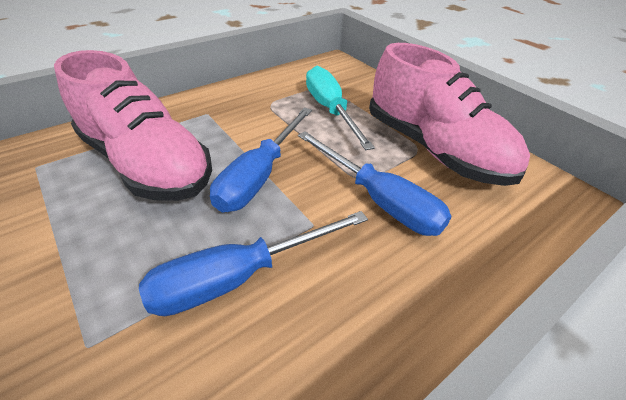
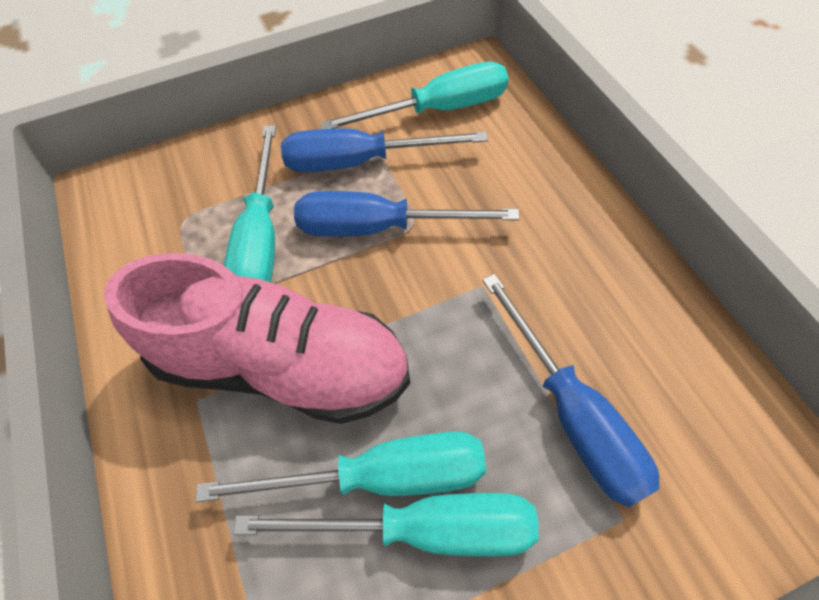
pink shoe: [54,50,212,201] [369,43,530,186] = 2 -> [103,253,410,424] = 1
turquoise screwdriver: [306,66,375,150] = 1 -> [195,432,486,502] [224,125,276,282] [233,493,539,556] [321,62,509,129] = 4

